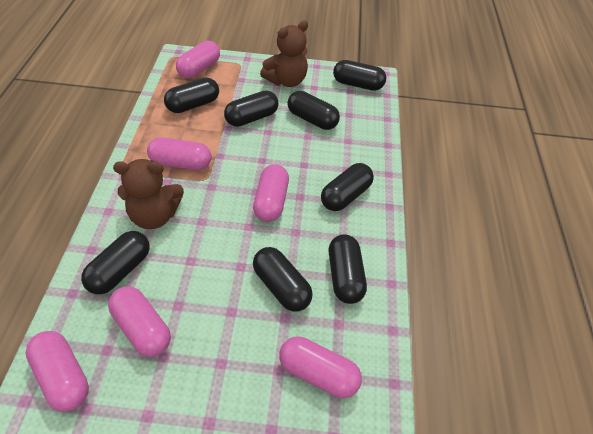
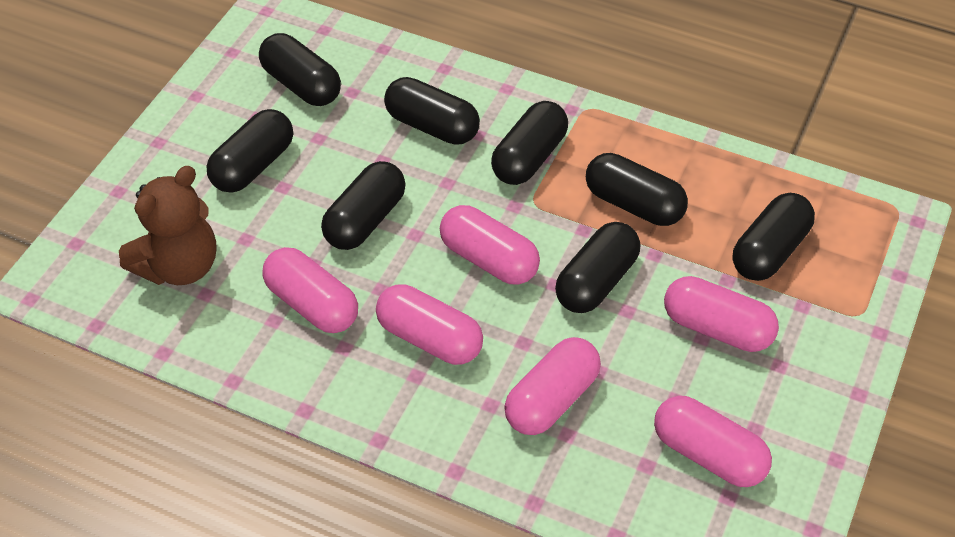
brown teddy bear: [113,159,184,229] [260,20,308,87] = 2 -> [119,166,217,285] = 1

